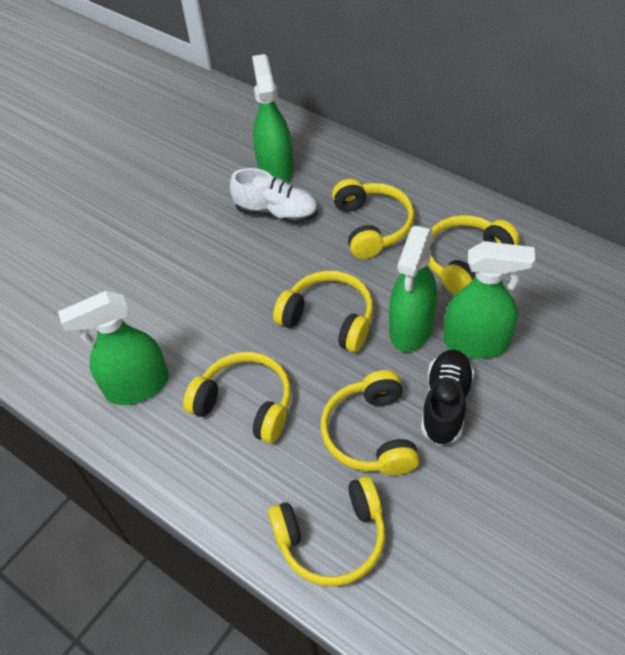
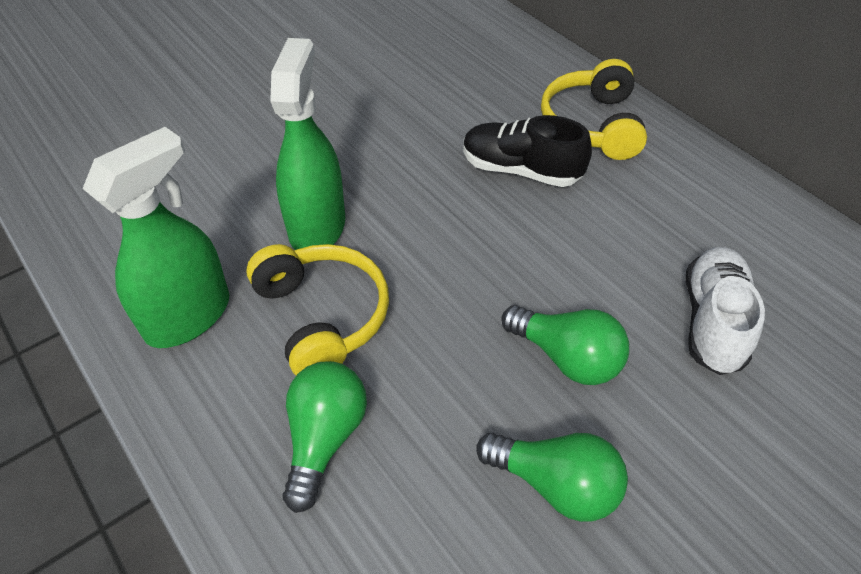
green light bulb: none = 0 -> [282,361,367,513] [476,433,628,522] [501,305,629,385] = 3
green spray bottle: [58,291,169,405] [252,54,294,183] [389,226,437,352] [444,241,535,359] = 4 -> [83,127,229,348] [270,38,345,250] = 2
yellow headphones: [183,352,291,443] [268,476,385,587] [273,271,373,352] [321,370,420,476] [332,179,415,259] [428,215,520,295] = 6 -> [246,244,389,375] [541,59,647,160] = 2

